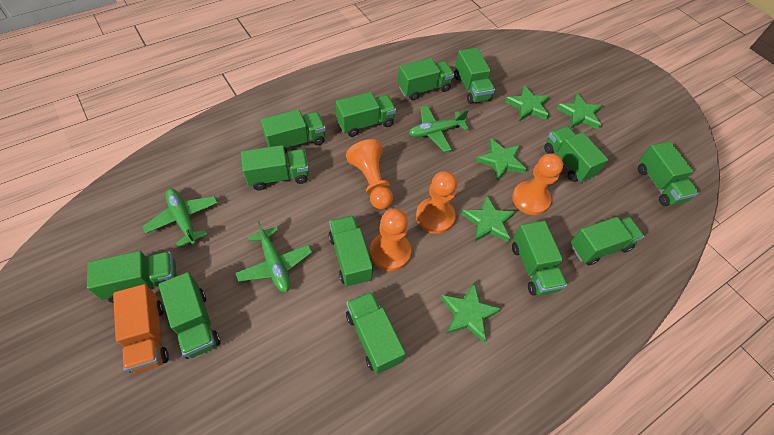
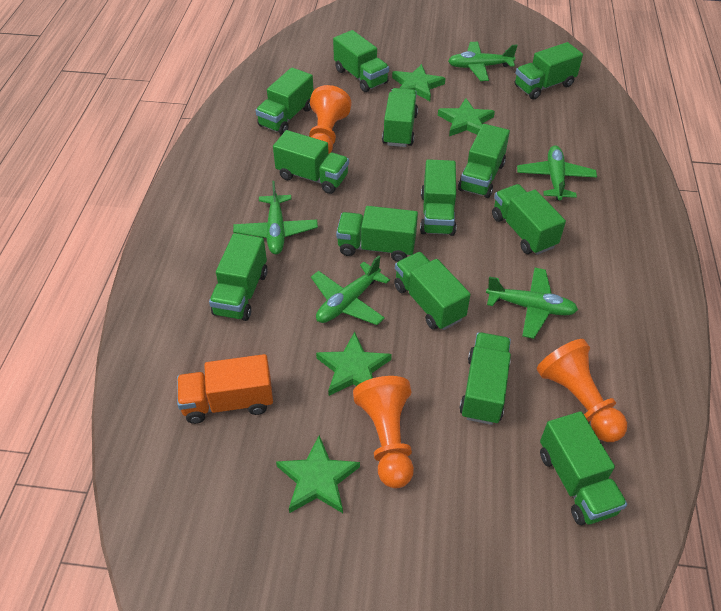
green plane: [142,189,218,248] [236,221,312,292] [409,105,469,152] = 3 -> [233,181,318,254] [311,256,390,325] [448,42,518,81] [486,268,578,339] [517,145,597,200] = 5
green star: [440,283,501,343] [461,195,516,242] [476,138,527,181] [505,85,550,121] [556,93,603,130] = 5 -> [276,435,360,513] [316,332,392,396] [392,64,446,101] [438,98,495,136] = 4
orange pawn: [346,139,393,209] [370,208,411,271] [416,171,457,234] [512,153,563,215] = 4 -> [309,85,352,153] [353,376,414,488] [537,339,627,442] = 3

